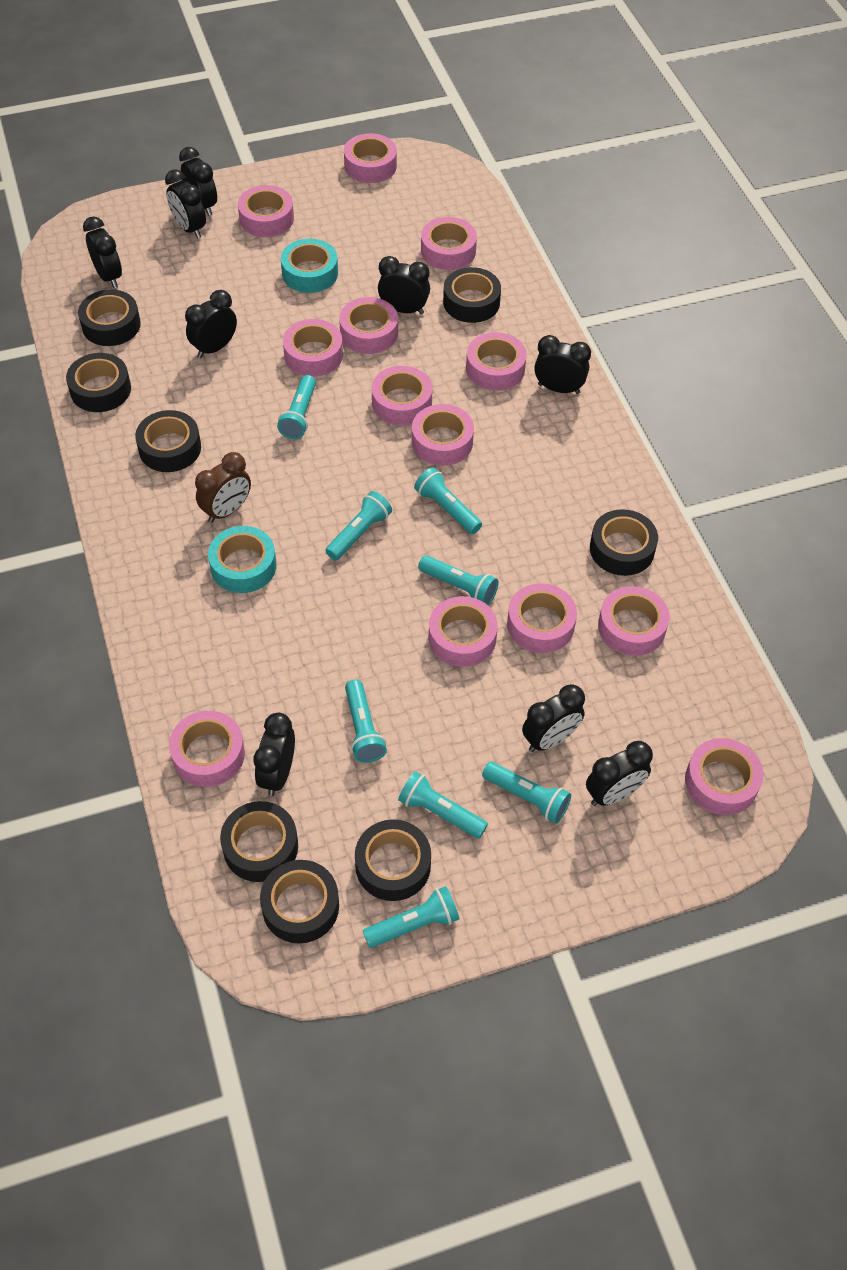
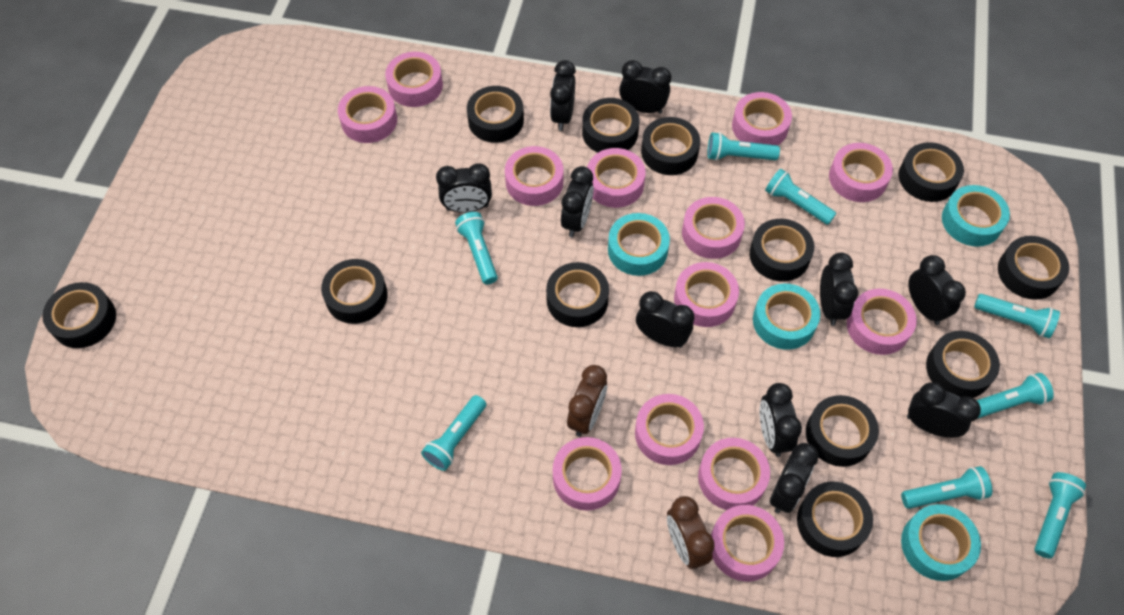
black clock: [83,217,122,288] [165,169,206,239] [179,147,217,216] [185,290,237,358] [254,713,295,796] [378,256,430,314] [522,684,585,752] [534,335,591,394] [586,741,653,806] = 9 -> [436,163,492,213] [550,60,576,131] [561,166,594,237] [619,60,671,114] [636,291,694,348] [760,383,802,457] [770,443,818,513] [820,253,858,326] [907,382,981,438] [908,255,966,325] = 10
black tape: [66,353,131,412] [78,289,141,346] [135,410,201,472] [220,801,298,882] [260,860,339,943] [355,819,431,901] [443,267,501,323] [590,509,658,576] = 8 -> [42,282,116,348] [321,259,388,324] [467,86,524,143] [546,262,609,327] [582,98,639,153] [641,117,700,175] [749,219,814,282] [797,482,873,557] [806,395,879,467] [899,142,964,202] [926,331,1000,398] [998,236,1069,300] = 12
brown clock: [195,452,251,523] = 1 -> [567,365,607,437] [667,496,715,569] = 2
turquoise tape: [208,526,277,593] [281,239,338,293] = 2 -> [608,213,670,276] [753,284,820,350] [901,504,981,581] [942,185,1010,247] = 4

